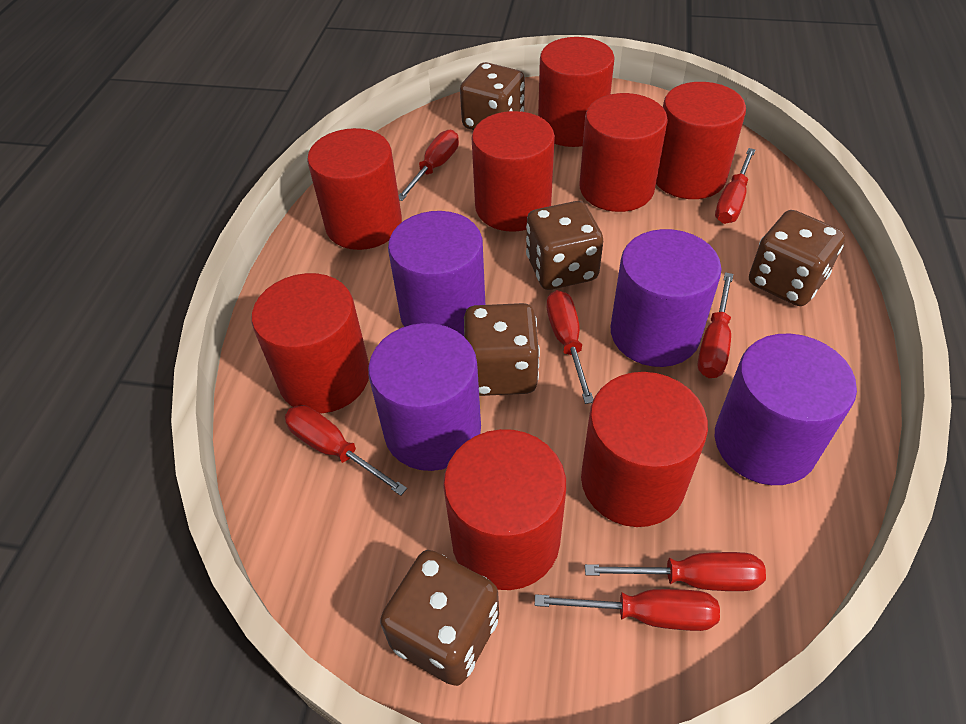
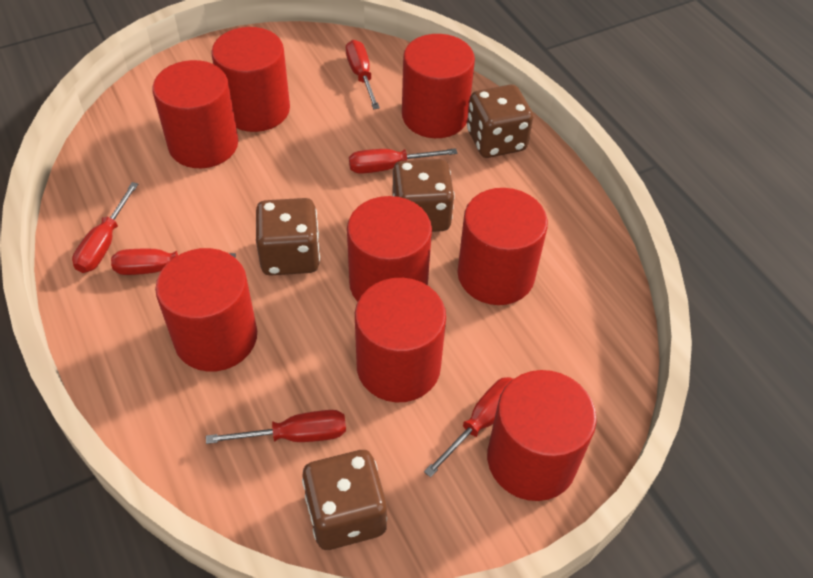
brown dice: [380,550,499,686] [460,62,525,130] [464,303,540,396] [526,201,603,290] [749,210,845,306] = 5 -> [256,198,320,276] [302,450,387,550] [392,159,455,232] [467,84,533,158] = 4
purple cylinder: [368,323,481,471] [388,211,485,336] [610,229,721,367] [715,334,857,485] = 4 -> none = 0
red screwdriver: [285,405,407,496] [399,129,459,201] [535,589,720,631] [546,290,593,404] [585,552,766,591] [698,272,733,378] [715,148,756,224] = 7 -> [72,182,138,273] [111,249,236,275] [206,410,346,444] [346,40,380,109] [349,148,457,174] [424,377,513,478] = 6

